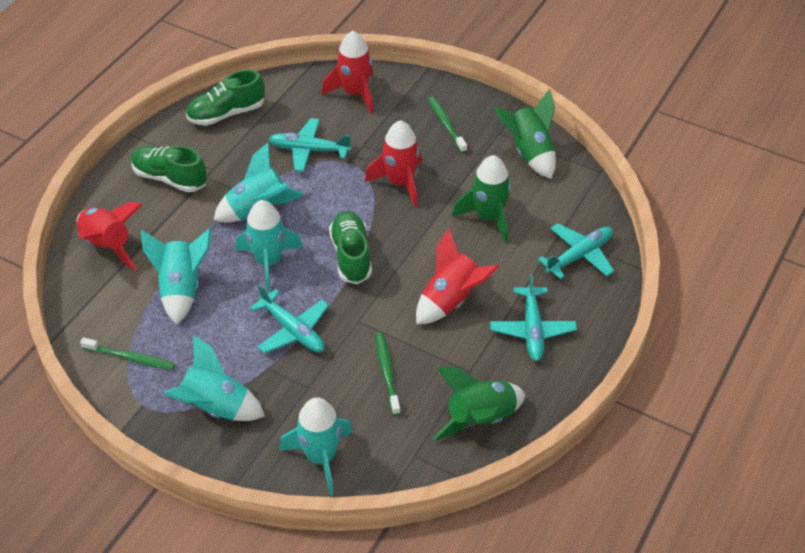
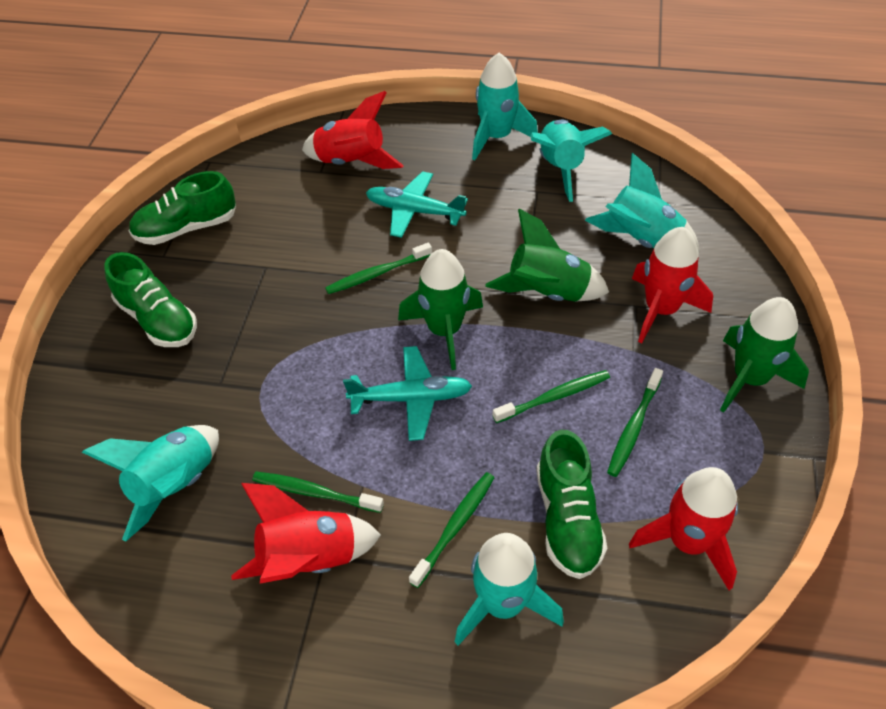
green toothbrush: [80,337,175,370] [375,333,400,415] [428,96,467,153] = 3 -> [252,472,384,513] [325,243,432,294] [409,472,495,588] [493,370,610,423] [607,368,663,477] = 5
turquoise plane: [250,285,329,354] [269,118,351,172] [490,274,577,361] [538,223,614,279] = 4 -> [343,346,472,441] [366,171,468,238] = 2

